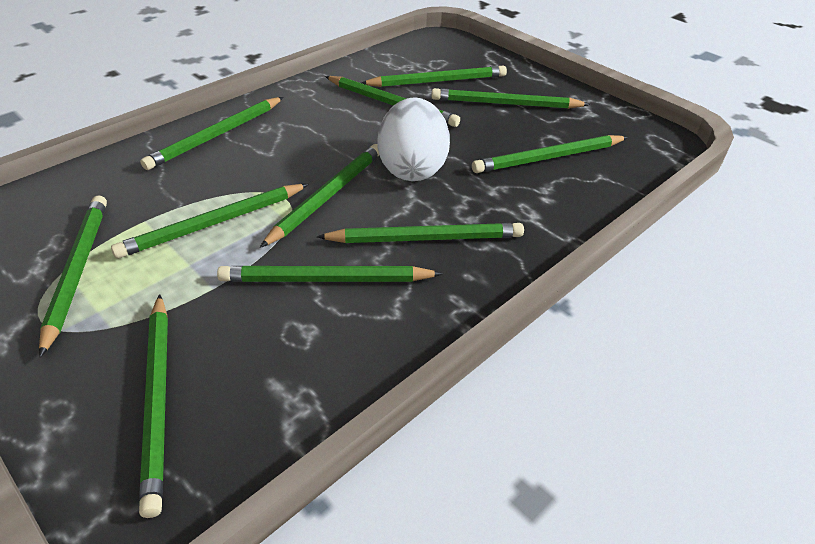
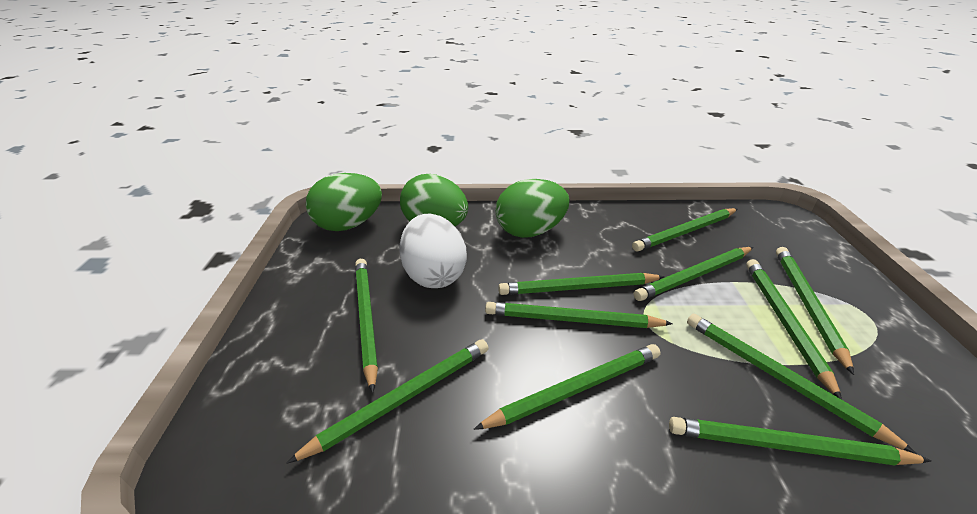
green egg: none = 0 -> [306,173,382,231] [400,174,468,226] [496,179,569,238] = 3

